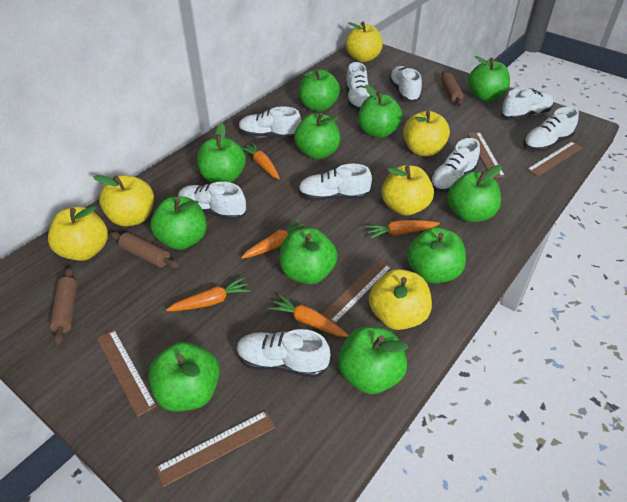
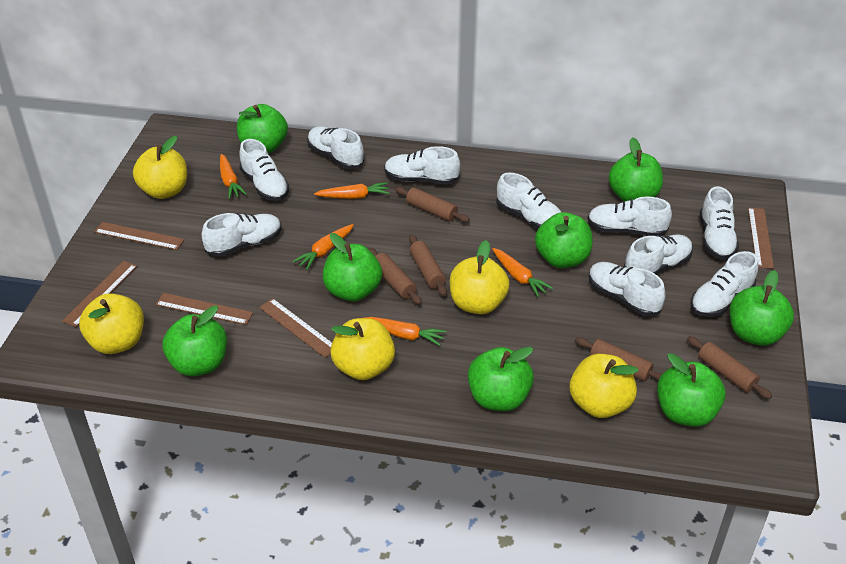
brown rolling pin: [50,267,77,346] [110,232,180,269] [441,71,464,106] = 3 -> [369,248,422,305] [395,187,470,222] [409,235,447,296] [575,337,662,381] [687,336,772,399] = 5
green apple: [148,342,220,411] [150,197,207,250] [197,123,246,183] [280,228,338,284] [294,113,340,159] [299,68,340,111] [338,327,409,394] [358,85,403,138] [407,227,466,283] [447,165,502,222] [468,56,510,101] = 11 -> [163,305,227,376] [237,104,288,154] [323,233,382,301] [468,347,534,411] [535,212,593,268] [609,137,663,201] [657,353,726,427] [730,270,794,346] = 8
white shoe: [178,182,246,221] [237,329,330,378] [239,106,302,139] [298,164,372,201] [346,62,371,111] [389,66,422,102] [430,138,480,192] [501,88,554,120] [523,107,579,151] = 9 -> [202,213,282,257] [239,139,289,201] [307,126,364,169] [384,146,460,184] [496,173,561,229] [587,196,672,236] [589,262,665,316] [624,235,693,275] [690,251,758,317] [700,186,739,260] = 10
yellow apple: [48,206,108,261] [93,175,154,226] [346,21,383,62] [369,269,432,330] [381,165,434,216] [403,111,450,156] = 6 -> [79,293,144,354] [133,136,187,199] [330,318,395,380] [450,240,510,314] [570,354,638,418] = 5

